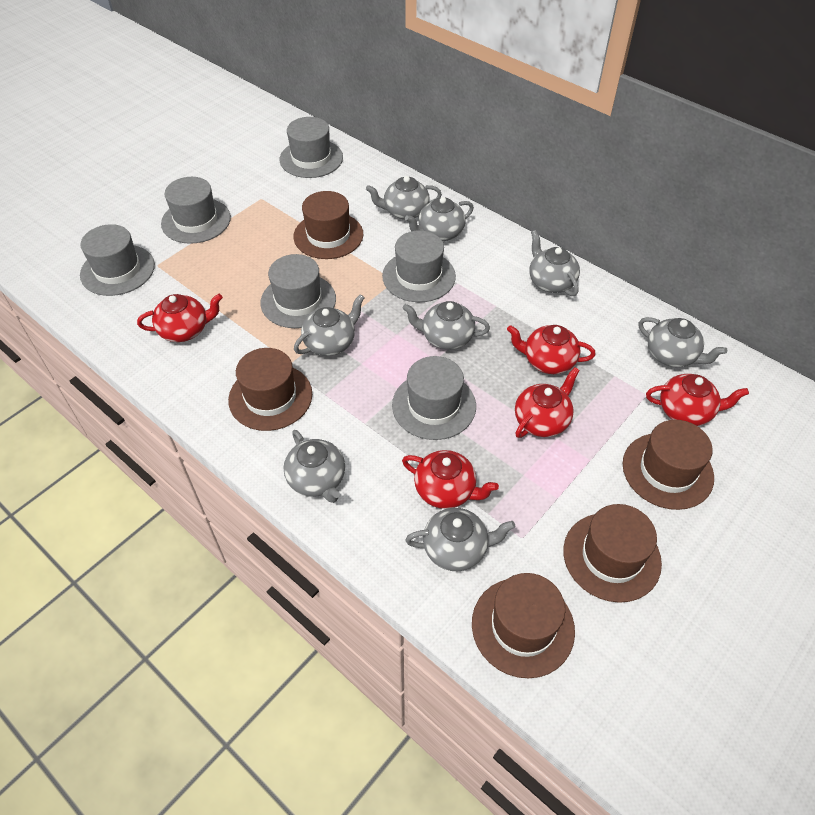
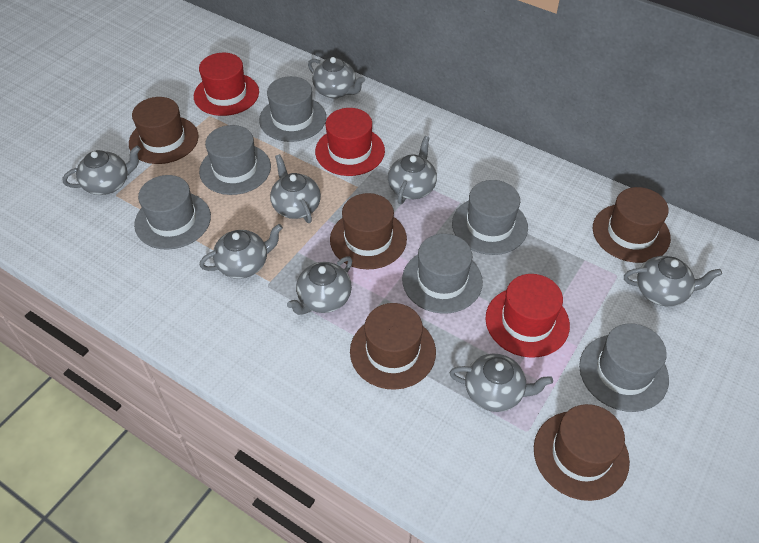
red hat: none = 0 -> [194,53,259,116] [315,108,385,176] [485,274,570,358] = 3
red teapot: [137,294,223,342] [402,450,499,509] [507,325,596,374] [515,367,580,438] [646,374,749,426] = 5 -> none = 0

